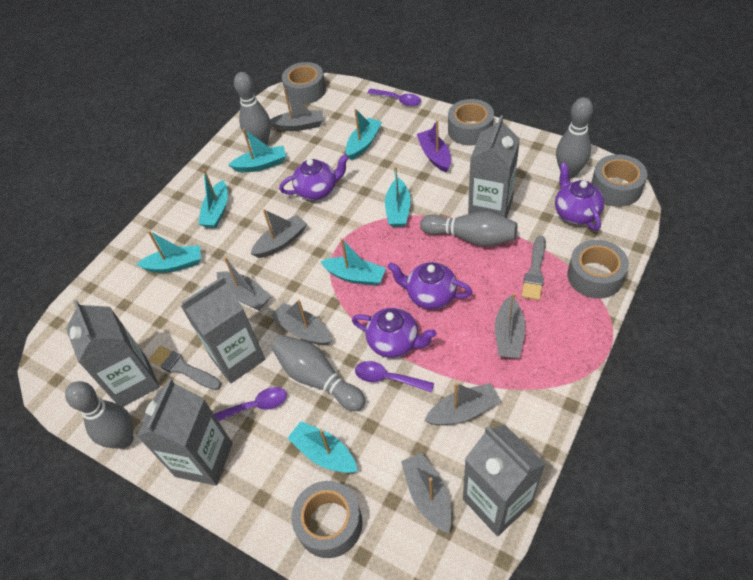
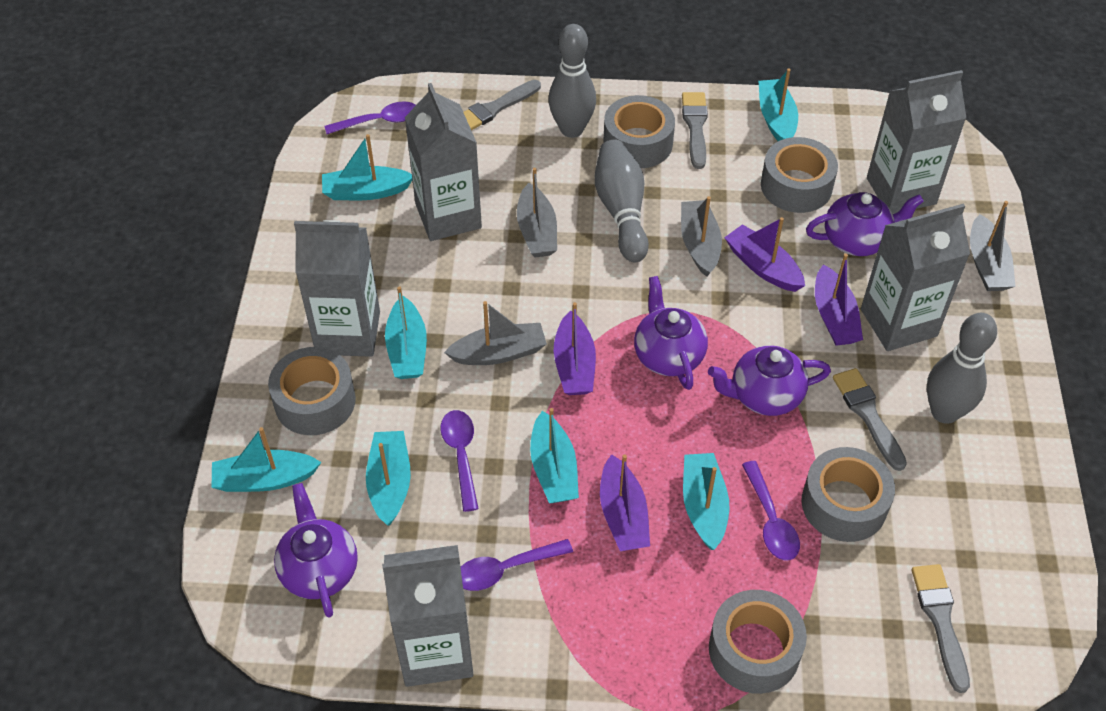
grey boat: [217,257,271,310] [251,209,307,258] [270,88,323,131] [271,299,331,345] [401,452,452,534] [424,383,501,425] [495,293,525,358] = 7 -> [444,301,547,365] [517,168,557,258] [681,196,722,277] [970,201,1016,291] = 4
grey bowling pin: [65,381,133,449] [234,72,271,145] [272,335,366,411] [420,211,517,246] [556,97,593,179] = 5 -> [549,24,596,138] [595,140,649,262] [927,313,997,424] = 3
grey brush: [149,346,221,390] [522,236,546,300] = 2 -> [463,80,541,130] [682,92,708,169] [833,368,907,471] [912,564,970,693] = 4
purple boat: [417,120,451,172] = 1 -> [554,302,596,395] [600,454,650,551] [724,217,805,292] [815,254,863,346] = 4
purple spoon: [214,387,287,421] [355,361,434,392] [367,88,421,106] = 3 -> [325,101,416,134] [441,410,479,512] [461,539,573,591] [742,461,800,560] = 4

